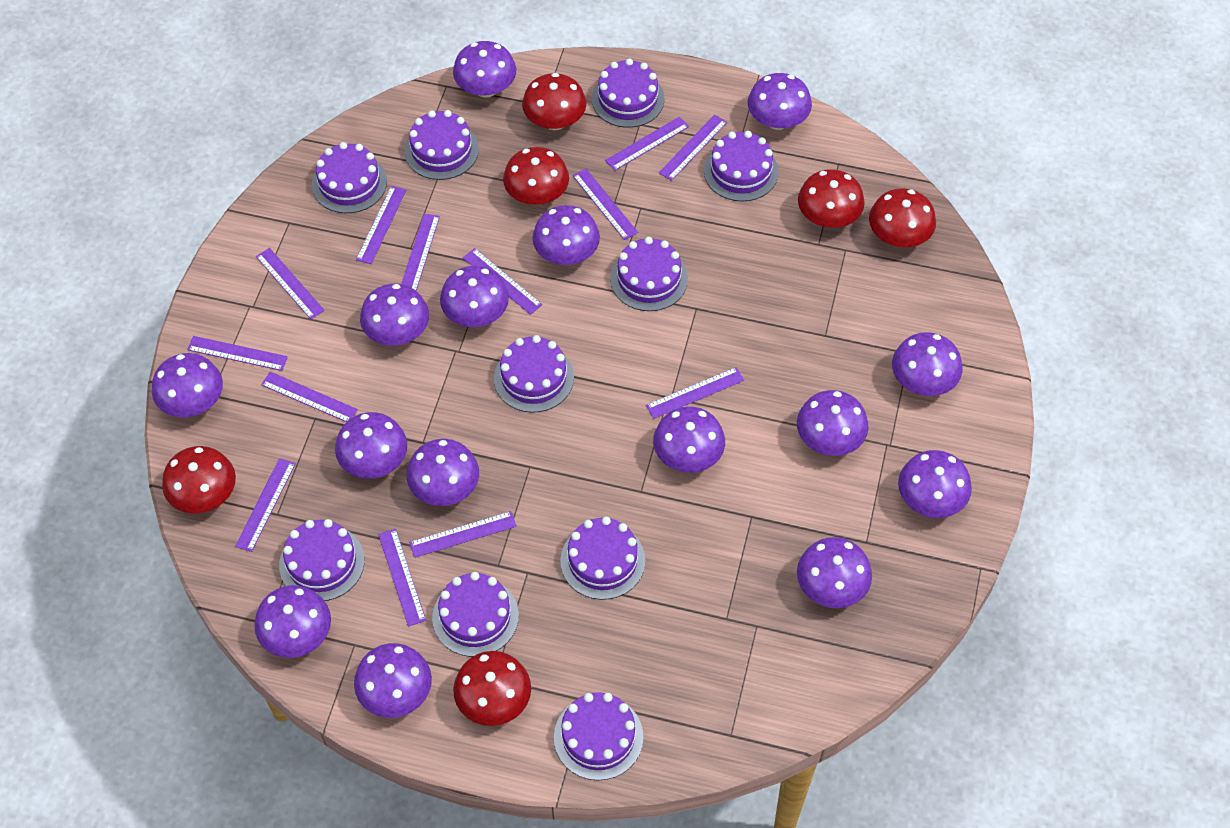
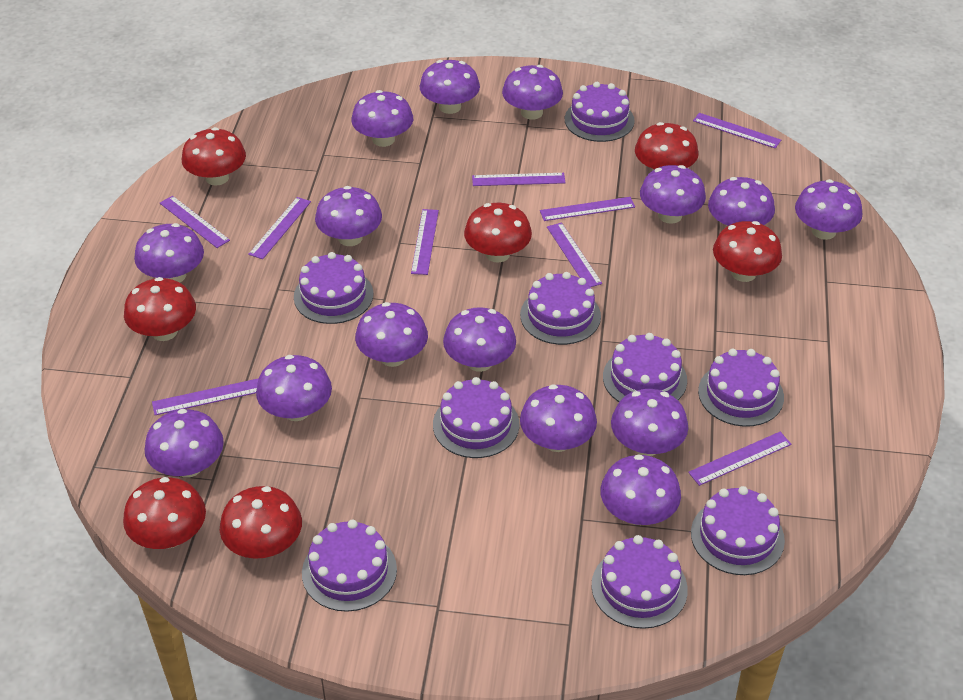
purple cake: [279,519,365,601] [312,142,387,213] [405,110,479,180] [432,572,519,657] [494,335,574,413] [554,692,643,780] [560,517,645,600] [592,58,664,128] [610,237,688,311] [704,131,779,202] = 10 -> [294,252,374,324] [302,519,397,612] [433,377,520,458] [520,272,601,345] [565,82,635,142] [592,535,688,629] [603,333,687,402] [691,486,785,575] [698,349,784,427] = 9
purple ruler: [187,336,288,371] [235,458,296,552] [256,248,325,319] [261,372,358,422] [356,186,406,264] [378,529,426,627] [401,213,440,291] [409,511,517,558] [463,248,542,315] [573,169,638,240] [605,117,689,171] [646,367,744,419] [659,115,727,181] = 13 -> [152,378,259,415] [160,196,230,248] [248,197,311,259] [411,209,439,275] [472,173,565,186] [540,197,635,221] [547,223,602,287] [688,432,791,486] [693,113,781,149] = 9
red mushroom: [162,446,236,514] [453,651,531,726] [503,147,569,205] [522,73,586,130] [798,169,865,228] [869,188,936,248] = 6 -> [123,477,206,549] [124,277,196,341] [182,127,246,186] [220,486,302,559] [464,203,532,263] [635,122,699,170] [713,221,782,282] = 7

